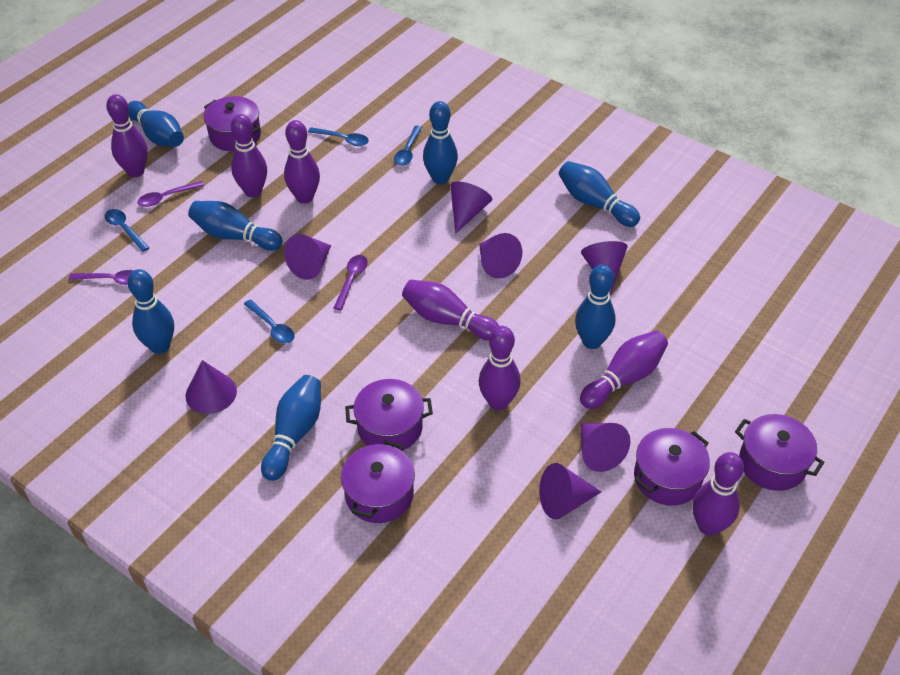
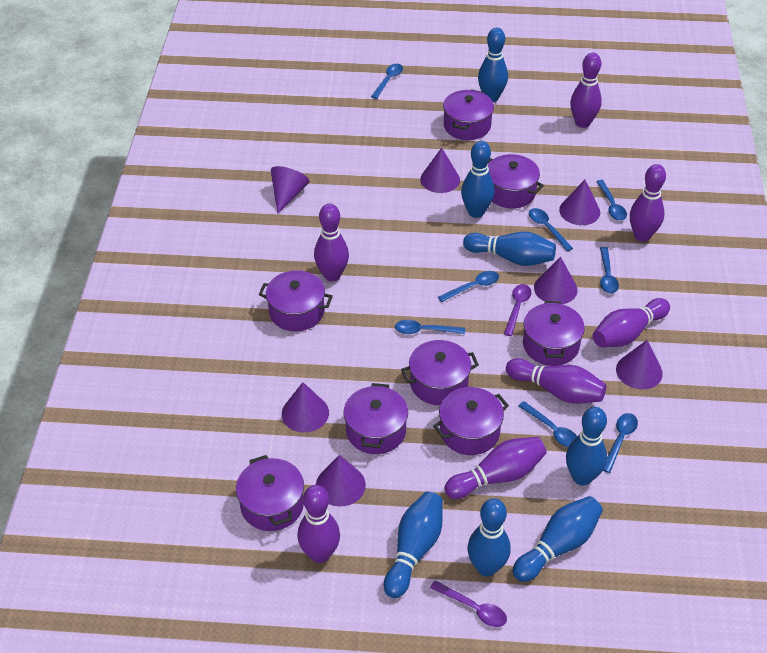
blue spoon: [105,209,150,252] [244,299,294,344] [308,127,369,146] [394,126,422,166] = 4 -> [371,64,403,99] [395,320,465,334] [438,271,499,302] [518,401,577,447] [529,208,573,251] [596,180,627,221] [600,247,619,293] [603,413,638,473] = 8
purple pot: [203,96,261,151] [341,440,415,523] [345,379,433,450] [634,428,710,506] [735,414,824,491] = 5 -> [236,455,304,531] [259,270,333,332] [344,383,408,454] [401,340,479,405] [433,387,509,455] [443,89,494,140] [488,154,544,208] [523,301,585,366] = 8
purple spoon: [69,270,134,285] [137,181,204,207] [334,255,368,310] = 3 -> [430,581,507,627] [504,284,532,336] = 2

